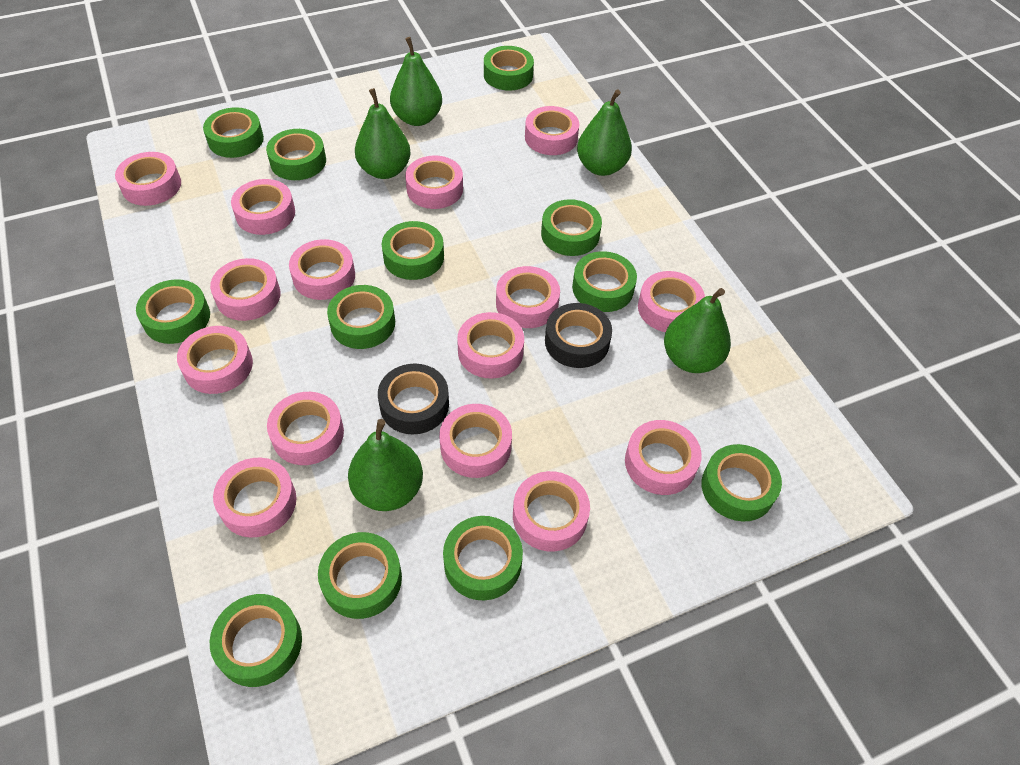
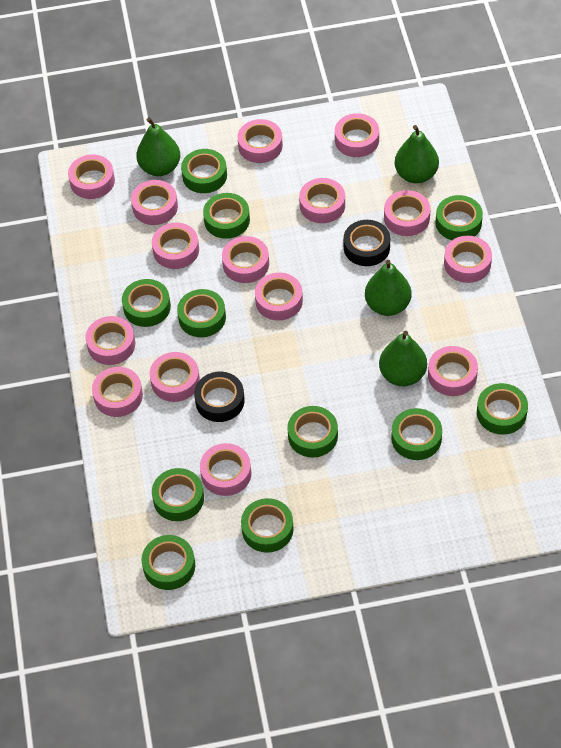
green pear: [348,419,423,511] [355,88,411,179] [390,37,442,126] [577,89,632,176] [664,288,731,373] = 5 -> [136,117,180,176] [365,260,411,316] [379,331,427,386] [395,125,439,183] = 4
green tape: [136,279,210,344] [203,107,264,158] [210,594,302,687] [266,129,326,180] [318,532,402,619] [327,285,395,349] [382,221,444,280] [443,516,523,600] [484,46,534,91] [541,199,602,256] [572,251,637,312] [701,444,782,522] = 12 -> [122,279,171,327] [141,535,195,590] [152,468,204,521] [177,289,226,337] [181,149,227,193] [203,193,250,239] [241,498,294,553] [287,406,338,458] [391,408,442,460] [436,195,483,240] [477,383,528,435] = 11

